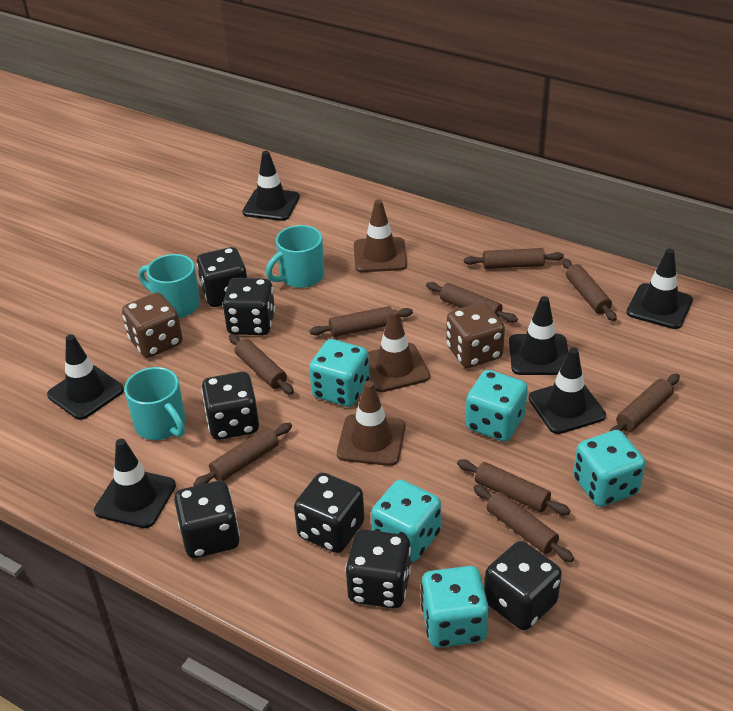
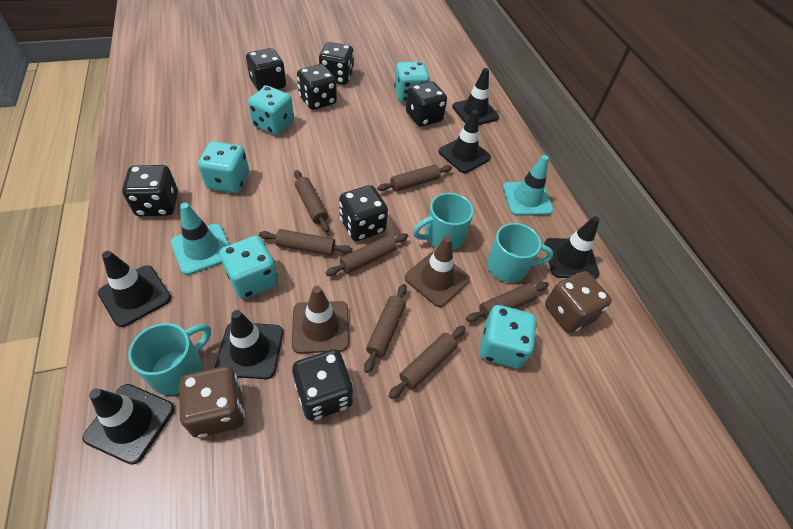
brown rolling pin: [193,423,292,486] [229,334,294,395] [310,306,413,337] [426,282,518,323] [457,459,571,515] [464,248,564,269] [474,485,574,562] [562,258,617,321] [609,374,680,432] = 9 -> [259,229,353,256] [294,170,329,233] [326,233,408,276] [364,284,407,373] [377,164,452,192] [389,326,466,399] [466,282,549,322] = 7
brown traffic cone: [337,381,406,466] [354,199,407,272] [368,309,430,392] = 3 -> [292,286,349,353] [405,236,470,307] = 2
turquoise traffic cone: none = 0 -> [171,203,230,275] [503,155,553,216] = 2

